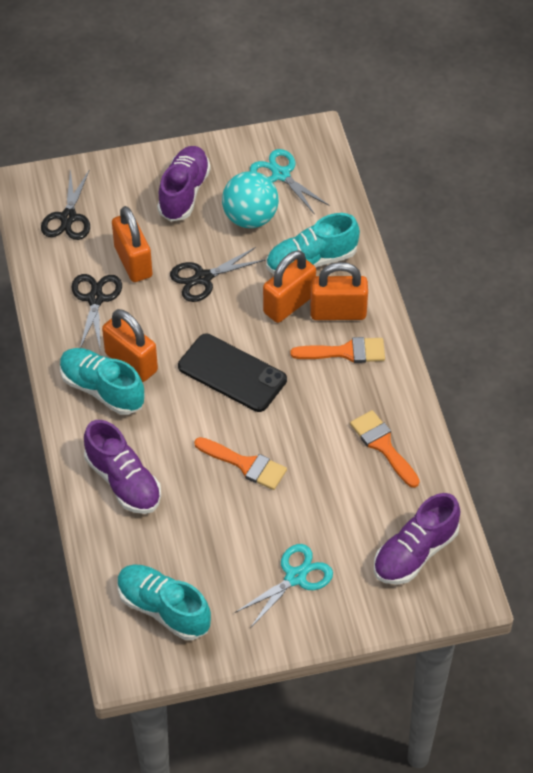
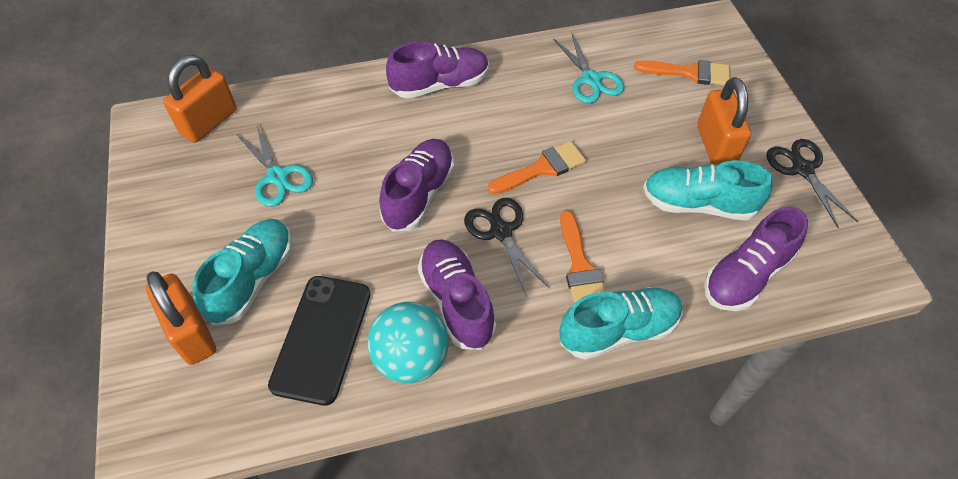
black scissors: [41,169,90,240] [71,274,122,351] [170,247,265,302] = 3 -> [464,198,549,297] [766,139,858,228] = 2
orange padlock: [102,309,158,382] [112,206,152,282] [263,250,316,323] [310,262,368,320] = 4 -> [146,271,216,365] [163,55,237,143] [697,77,751,165] = 3
purple shoe: [84,420,161,514] [157,146,211,222] [374,493,460,585] = 3 -> [379,139,454,232] [386,42,489,99] [418,239,496,350] [704,206,808,311] = 4

